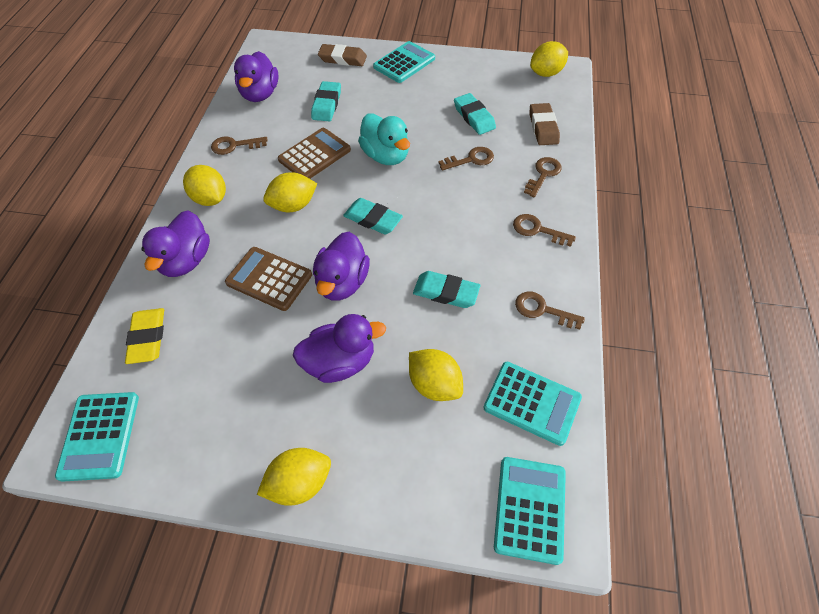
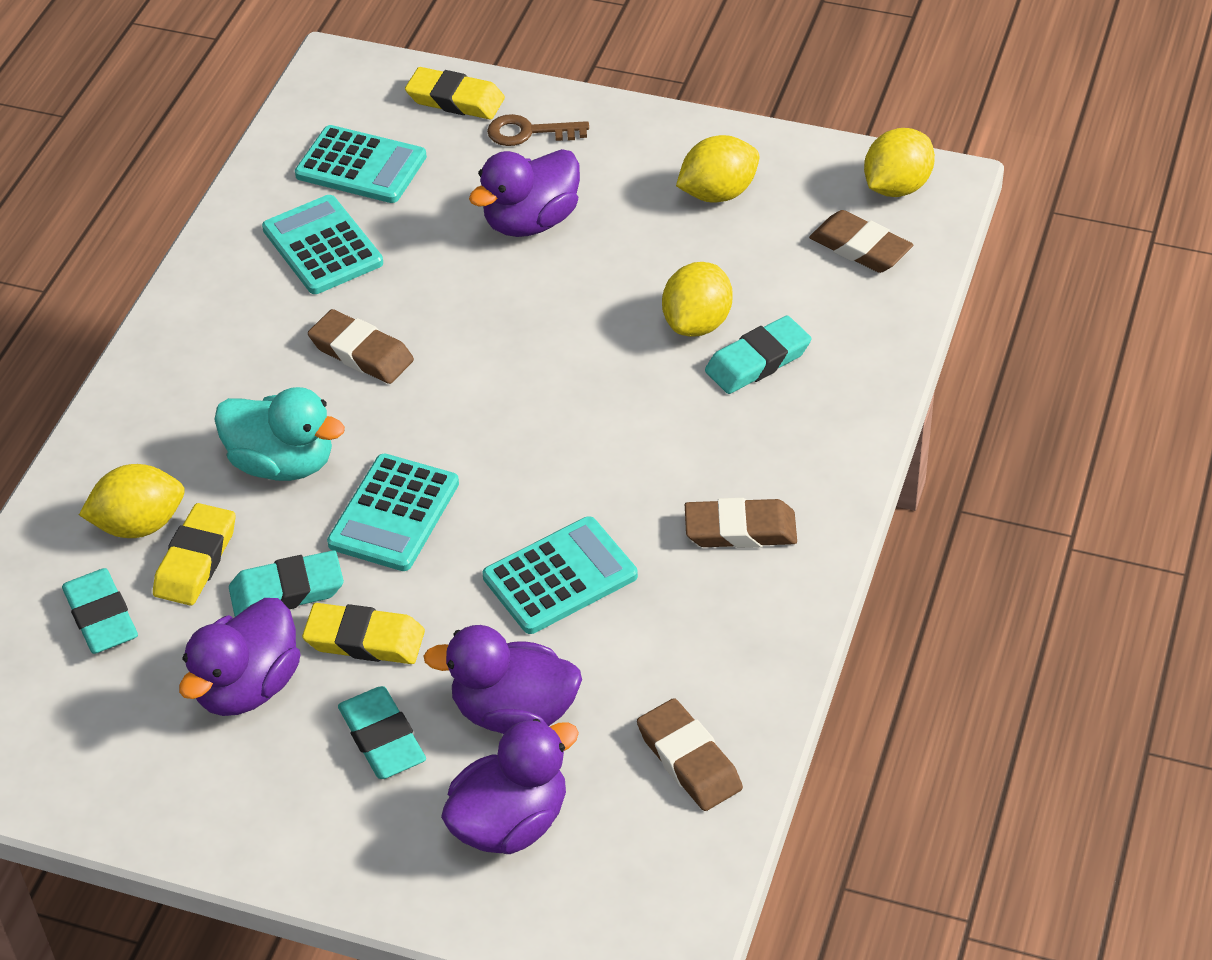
brown calculator: [225,247,312,311] [278,128,351,179] = 2 -> none = 0
brown eraser: [318,44,367,66] [530,103,560,145] = 2 -> [308,309,414,384] [637,698,743,811] [685,498,797,548] [809,210,913,273] = 4
brown key: [211,136,268,155] [439,147,494,171] [513,214,576,247] [515,292,585,330] [524,157,562,197] = 5 -> [487,114,589,146] = 1
yellow eraser: [125,308,164,364] = 1 -> [153,503,236,606] [302,603,425,664] [405,67,505,119] = 3
yellow lemon: [183,165,226,206] [257,448,331,506] [263,172,318,212] [409,349,463,401] [530,41,568,77] = 5 -> [79,464,185,538] [662,262,733,337] [676,135,760,202] [864,128,935,197] = 4

